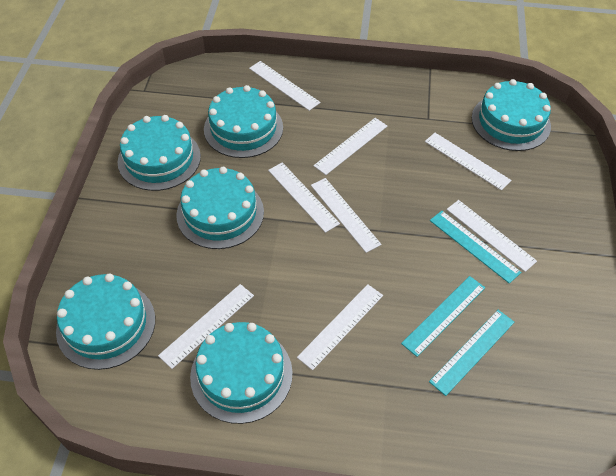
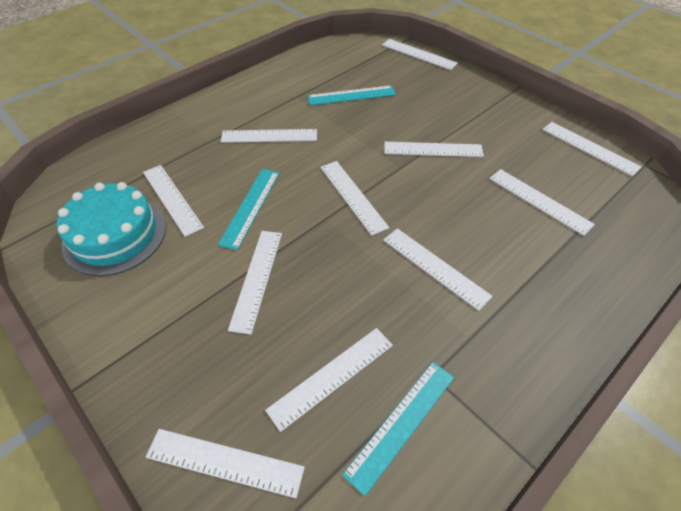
turquoise cake: [56,273,155,370] [118,115,201,191] [176,167,264,249] [190,322,293,424] [204,85,283,158] [472,79,551,151] = 6 -> [57,182,166,276] = 1
white ruler: [158,284,254,369] [249,61,321,111] [268,162,340,233] [297,284,383,370] [311,178,382,253] [313,118,388,175] [425,133,512,191] [446,200,537,272] = 8 -> [143,165,204,237] [146,429,305,498] [221,129,317,143] [228,231,282,334] [265,328,393,432] [320,161,390,236] [382,39,458,70] [384,142,484,157] [384,228,493,311] [489,169,595,236] [543,122,641,176] = 11

